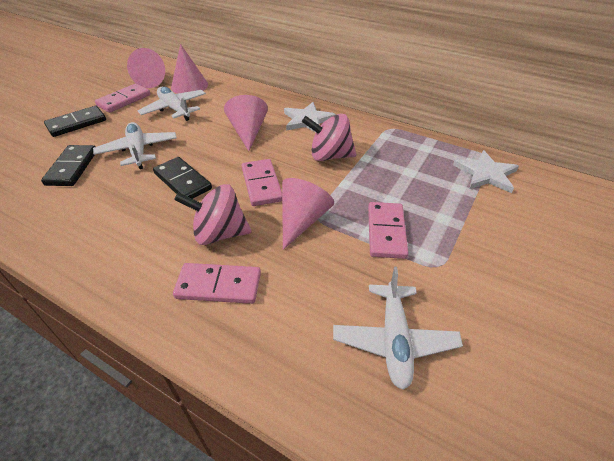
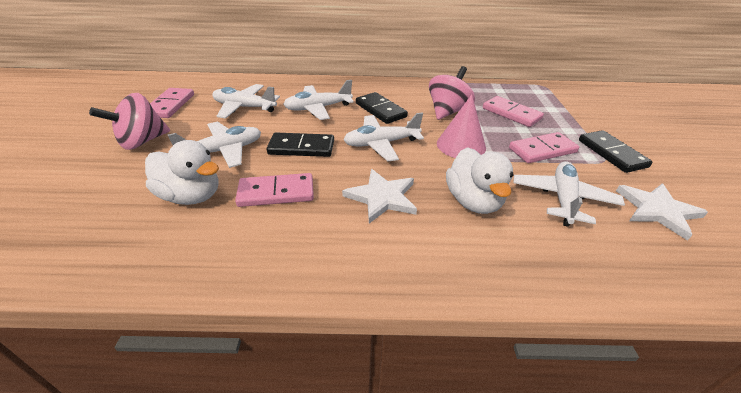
pink cone: [127,48,165,88] [171,44,208,94] [224,95,268,151] [282,178,334,250] = 4 -> [437,94,486,158] = 1
white duck: none = 0 -> [145,140,219,205] [446,147,514,214] = 2
white plane: [93,122,177,169] [138,87,206,121] [333,267,463,390] = 3 -> [168,122,261,168] [212,84,280,119] [283,80,354,120] [343,112,424,161] [513,161,625,227] = 5

